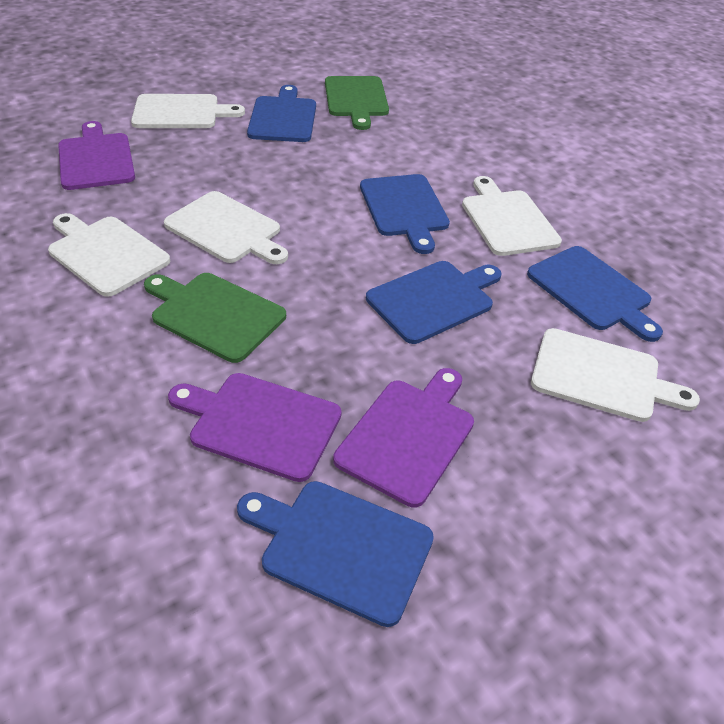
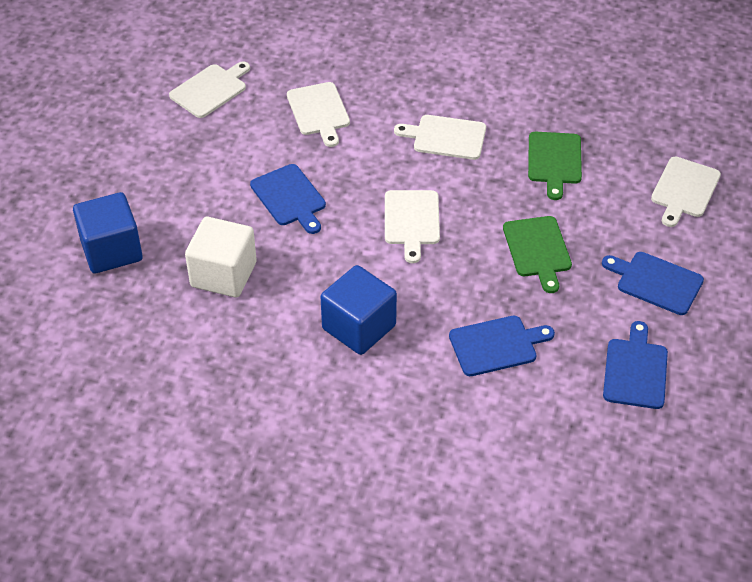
blue cube: none = 0 -> [73,192,143,274] [321,265,397,355] = 2
blue cutting board: [237,481,434,627] [247,85,316,142] [360,174,450,254] [366,261,502,344] [527,246,663,342] = 5 -> [250,164,326,234] [449,316,555,376] [602,252,704,315] [603,321,668,409] = 4
purple cutting board: [58,121,135,190] [168,373,341,482] [333,368,474,507] = 3 -> none = 0
white cube: none = 0 -> [185,217,257,298] = 1

